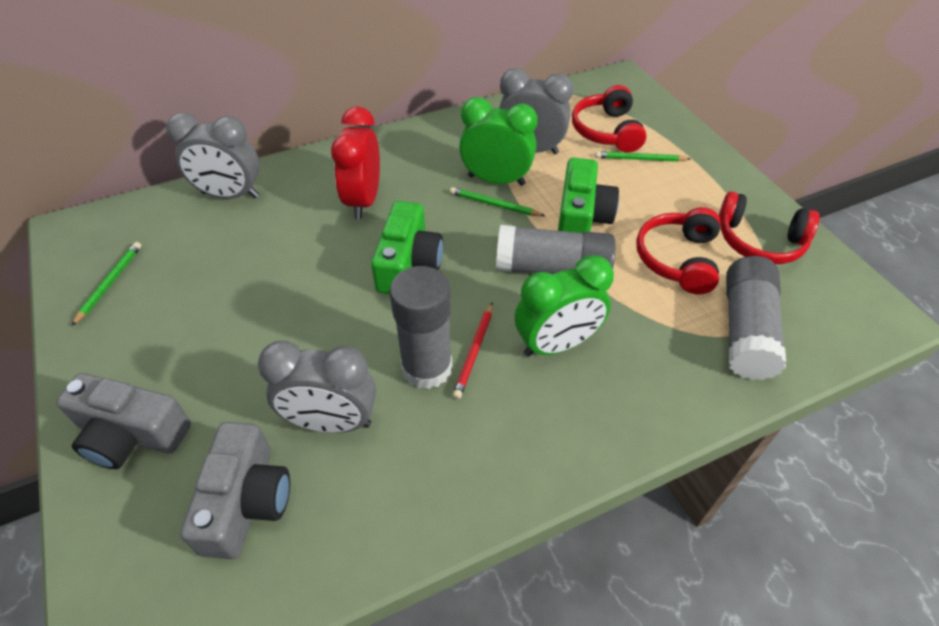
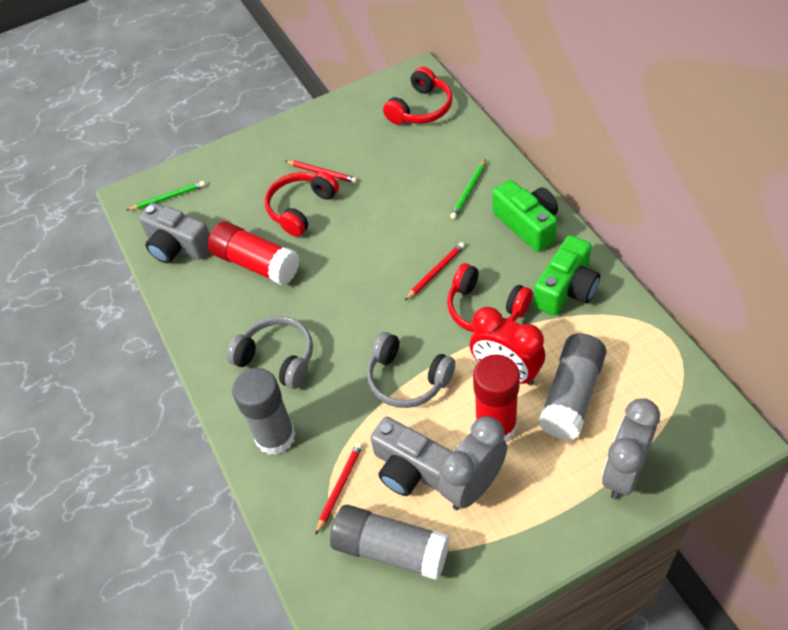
green clock: [459,97,538,186] [515,255,614,357] = 2 -> none = 0
green pencil: [72,242,141,326] [450,187,545,216] [595,151,690,162] = 3 -> [127,181,205,210] [450,159,486,219] = 2
grey clock: [166,113,260,199] [258,341,376,433] [499,68,574,154] = 3 -> [438,416,507,510] [602,398,660,499] = 2
grey headphones: none = 0 -> [226,316,313,389] [367,332,455,408] = 2
red glue stick: none = 0 -> [208,221,300,285] [473,354,520,441] = 2
red pencil: [452,302,493,399] = 1 -> [285,160,357,183] [315,442,363,535] [404,242,465,301] = 3

